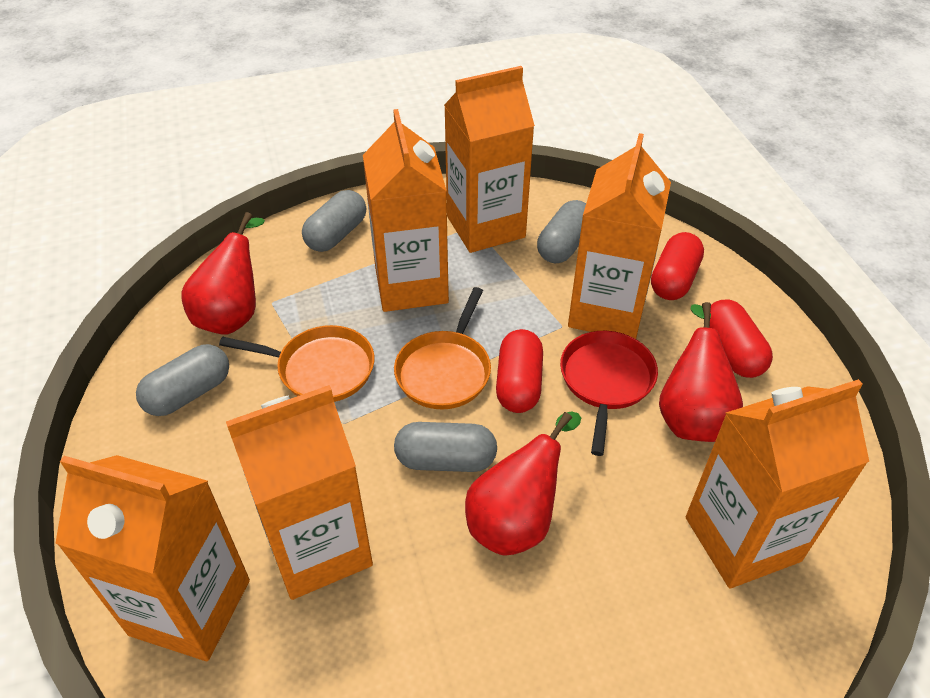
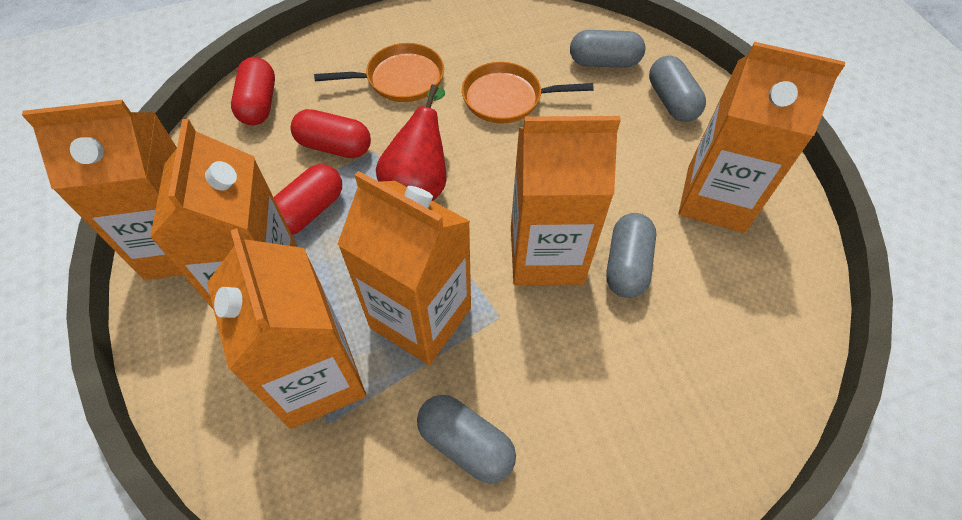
red pan: [560,331,658,456] = 1 -> none = 0
red pear: [181,212,265,335] [465,411,581,556] [659,302,743,442] = 3 -> [376,84,447,201] = 1

